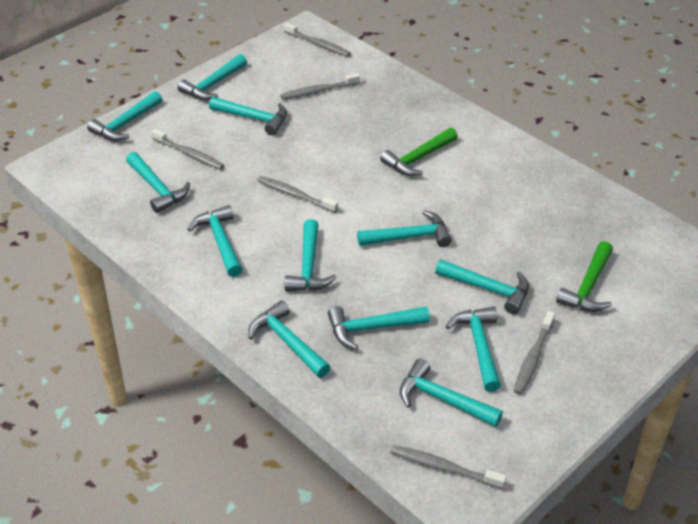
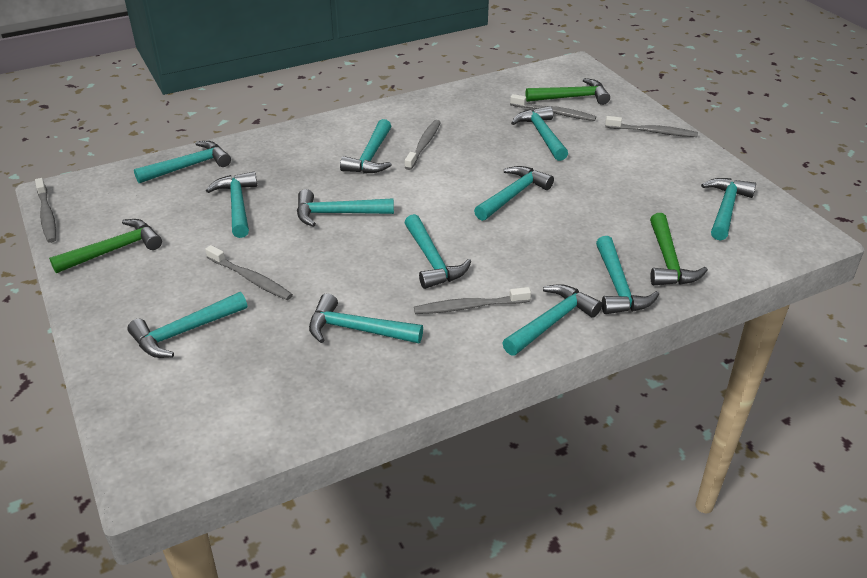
green hammer: [380,128,458,176] [556,241,613,312] = 2 -> [49,219,162,273] [526,78,610,105] [650,213,708,285] = 3

